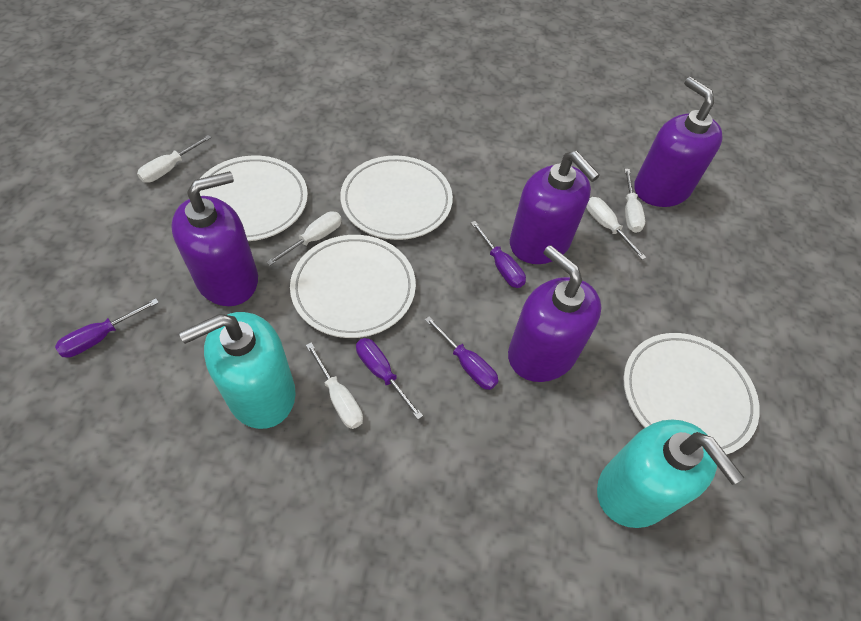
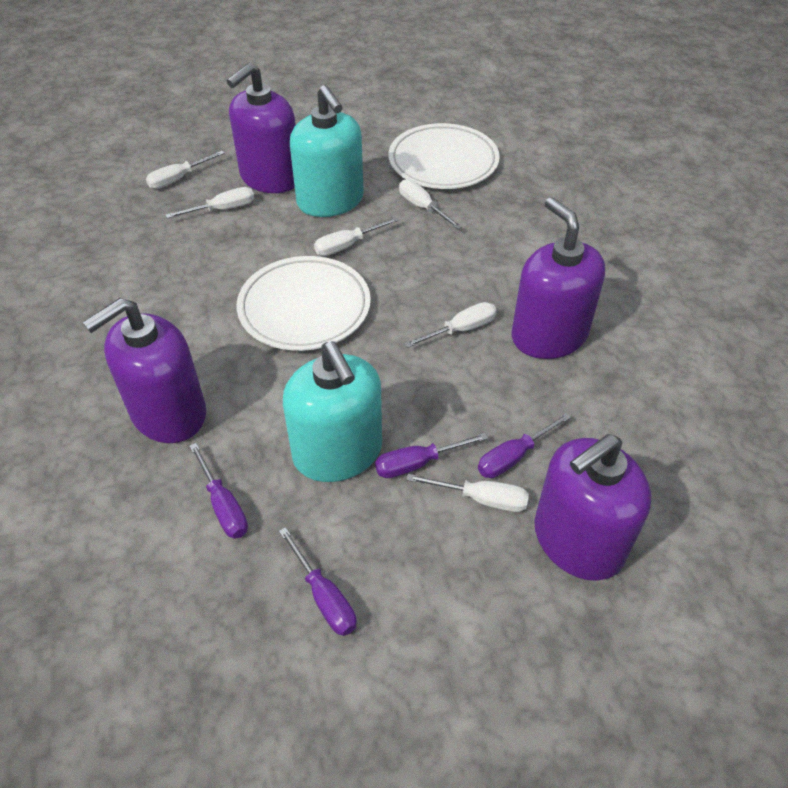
white plate: [199,156,308,241] [290,235,416,338] [340,156,453,240] [624,333,760,455] = 4 -> [237,256,371,351] [389,123,500,189] = 2
white screwdriver: [137,135,211,183] [266,211,342,266] [306,342,363,429] [586,197,647,260] [624,169,645,233] = 5 -> [146,151,225,189] [166,187,254,218] [314,217,399,256] [399,180,462,229] [404,302,497,348] [406,474,529,512] = 6

